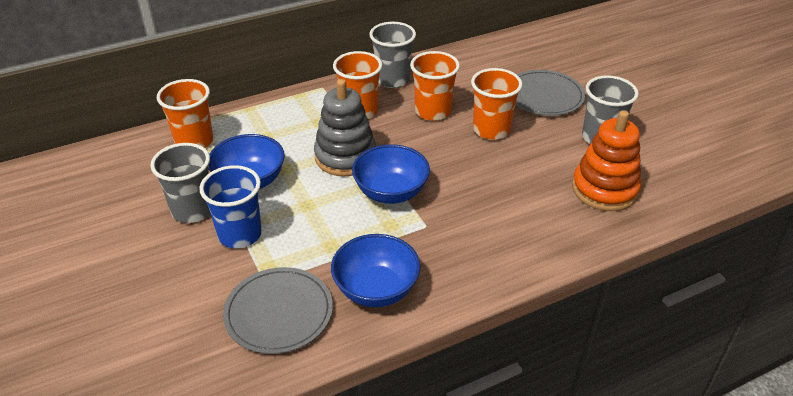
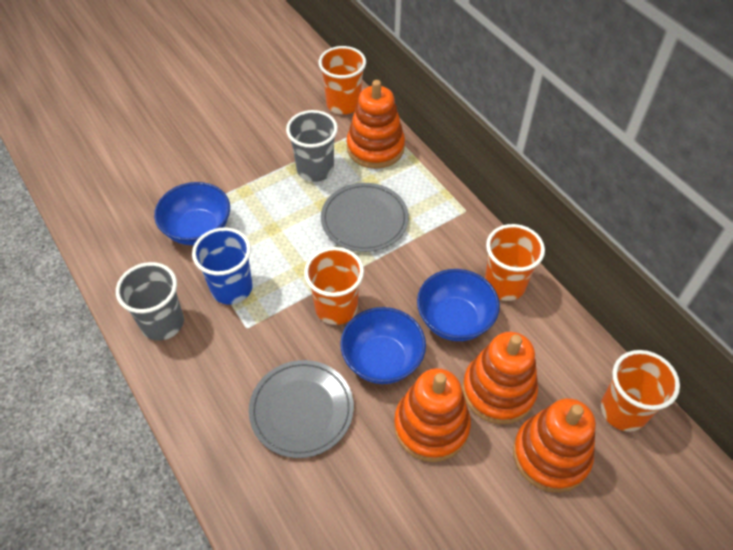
grey cup: [150,143,211,223] [369,22,416,88] [582,75,639,144] = 3 -> [116,262,184,341] [286,110,338,182] = 2
grey stacking toy: [314,79,376,176] = 1 -> none = 0
orange stacking toy: [572,110,641,211] = 1 -> [347,80,405,169] [394,368,471,462] [462,332,538,424] [513,398,596,493] = 4

